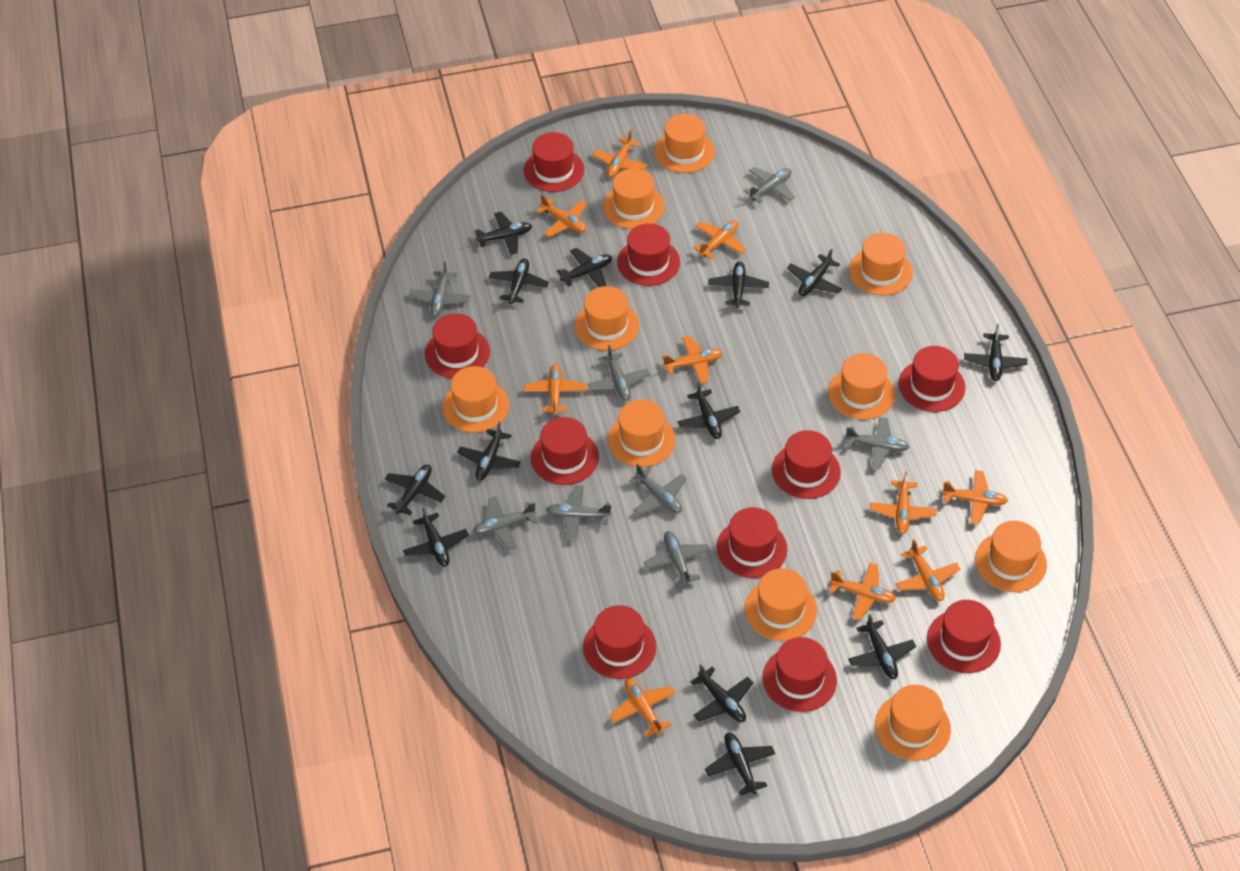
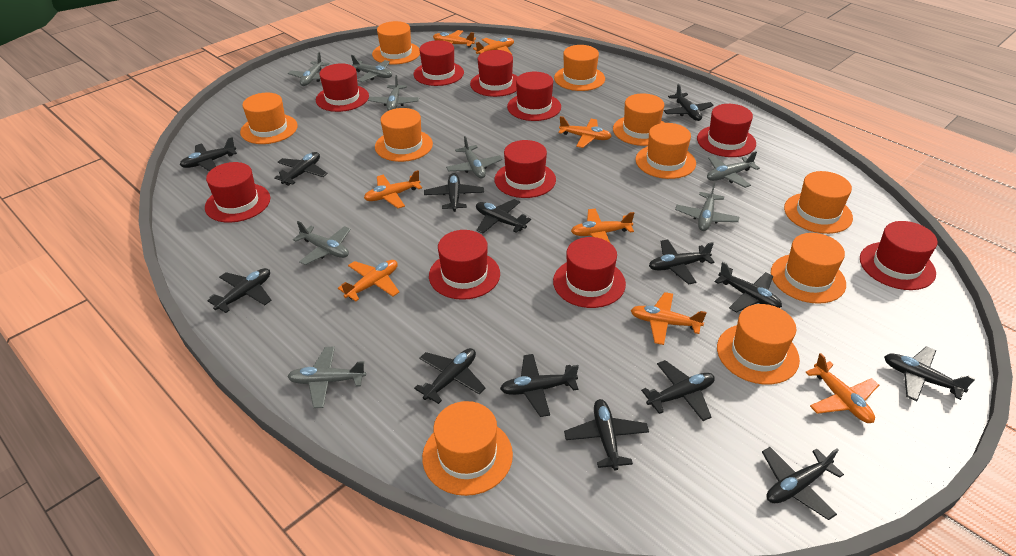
black plane: [384,464,445,515] [403,507,469,567] [457,422,521,480] [475,212,532,255] [489,258,549,304] [557,248,612,287] [678,382,740,439] [691,664,753,722] [705,732,775,796] [708,261,769,308] [787,249,843,296] [848,614,916,679] [964,324,1027,381] = 13 -> [180,137,237,171] [207,268,272,313] [274,152,328,186] [414,348,486,404] [424,173,484,212] [476,199,531,234] [500,354,579,417] [564,399,649,470] [641,360,715,421] [649,240,715,285] [664,84,714,121] [714,262,782,312] [762,447,844,520] [884,346,975,401] = 14
orange plane: [524,364,587,415] [536,194,587,237] [592,130,648,178] [609,678,676,737] [662,336,723,384] [693,220,746,259] [829,563,896,620] [870,471,937,534] [895,539,960,601] [942,470,1008,525] = 10 -> [338,260,399,302] [364,170,422,208] [433,30,476,48] [473,38,514,55] [558,116,612,148] [571,209,634,243] [631,292,707,345] [805,353,879,423] = 8

